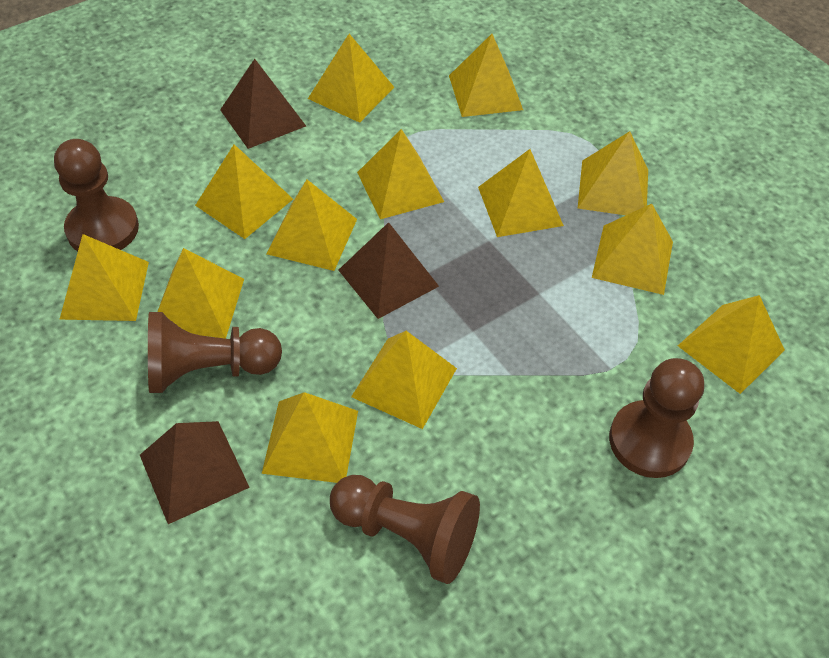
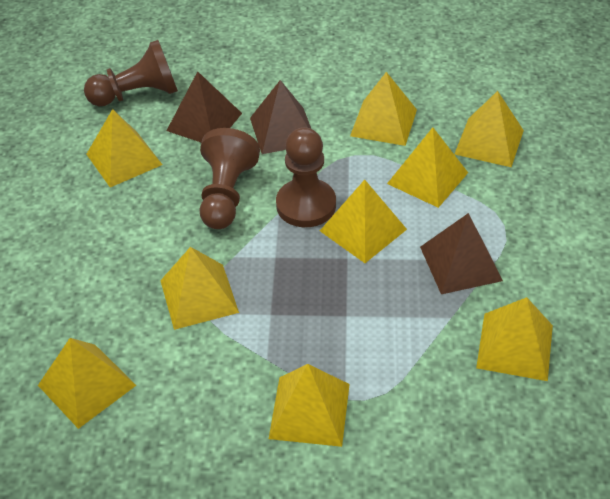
brown pawn: [54,139,139,251] [148,312,282,393] [330,475,480,584] [609,358,704,478] = 4 -> [84,40,178,106] [200,128,260,229] [276,127,336,227] = 3
yellow pyramid: [59,234,149,321] [157,248,244,339] [195,144,293,239] [262,392,358,483] [267,180,357,271] [308,34,394,123] [351,331,457,429] [357,129,444,219] [449,34,523,117] [478,149,564,237] [578,131,648,215] [592,204,673,295] [678,295,785,394] = 13 -> [38,338,136,429] [86,109,163,187] [160,247,239,330] [269,364,350,447] [320,180,407,263] [350,72,417,146] [387,127,468,208] [455,91,524,167] [476,297,553,381] = 9

